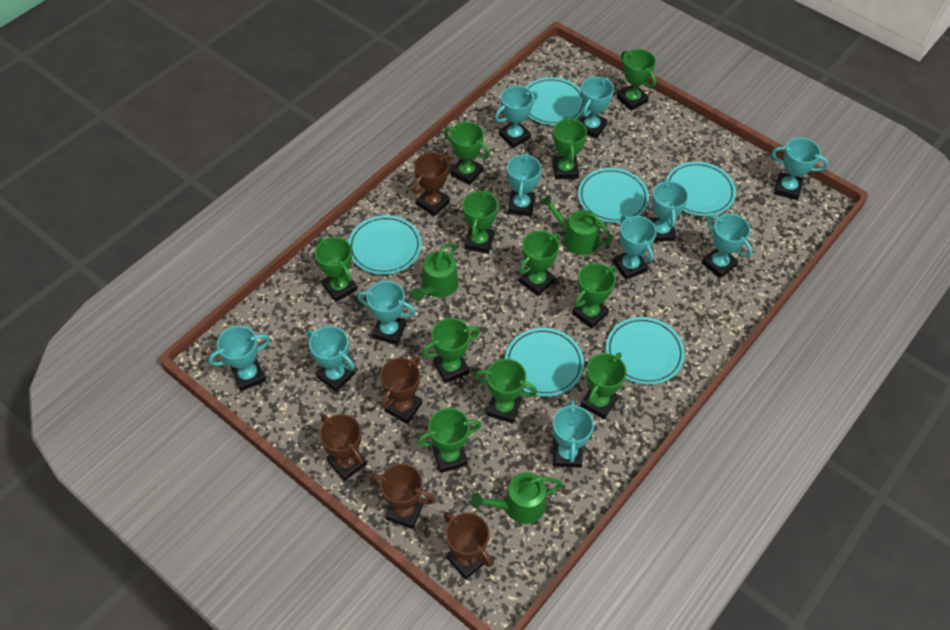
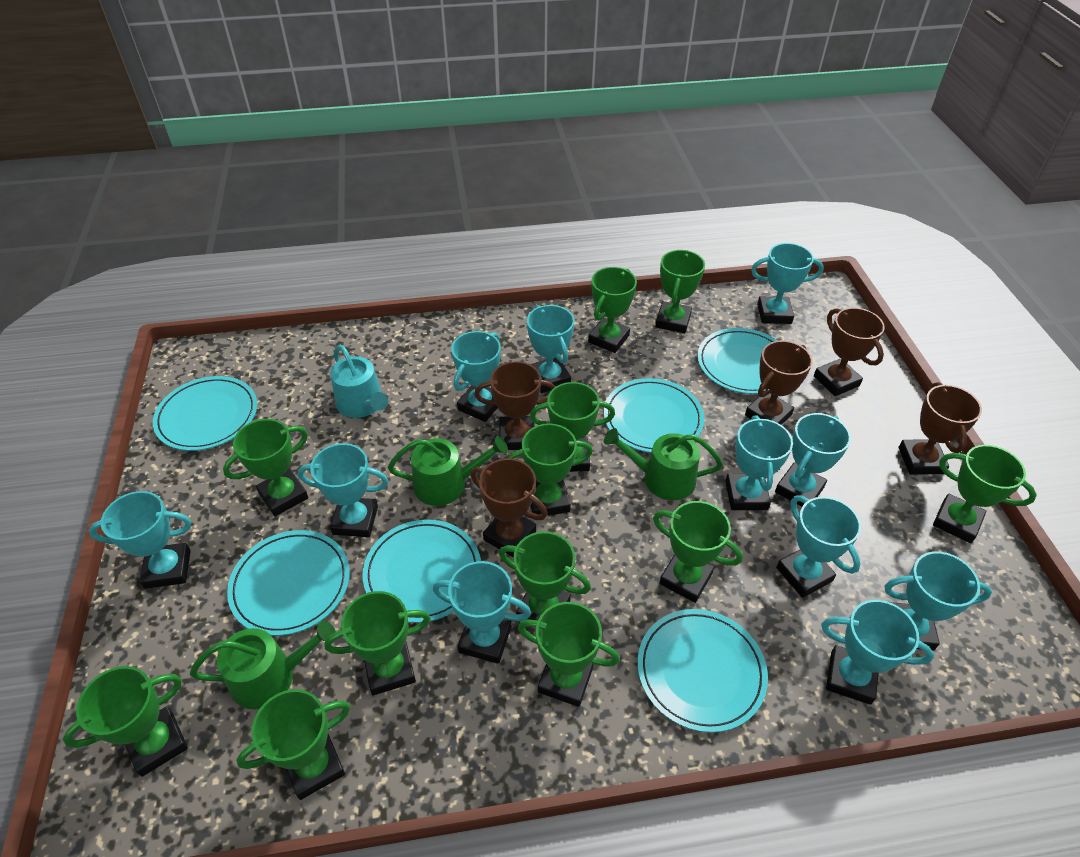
green trophy: [315,237,357,302] [417,408,481,473] [422,318,480,383] [444,122,490,185] [463,189,498,254] [475,359,537,423] [519,231,560,296] [552,117,587,179] [572,263,616,329] [581,352,627,419] [617,49,656,111] = 11 -> [63,666,188,777] [223,419,308,516] [236,689,350,800] [324,591,431,695] [499,531,591,621] [507,423,593,516] [518,602,620,707] [530,382,615,472] [588,267,637,353] [653,501,743,603] [655,250,705,333] [933,445,1037,543] = 12
turquoise watering can: none = 0 -> [330,345,388,418] = 1

